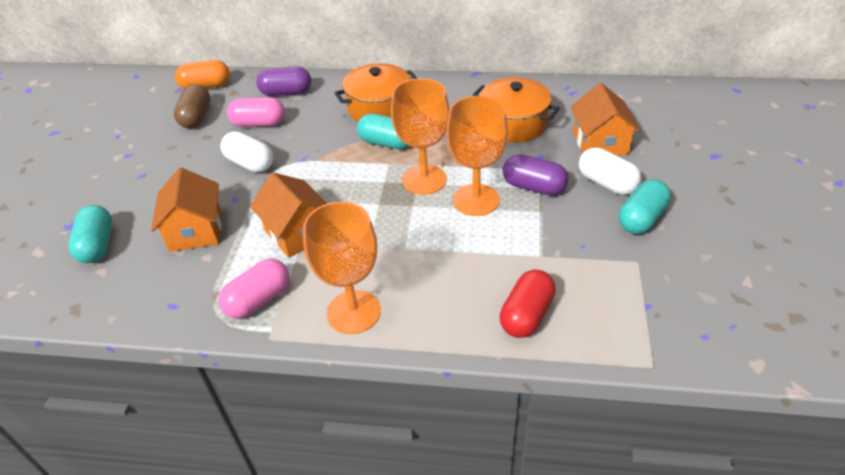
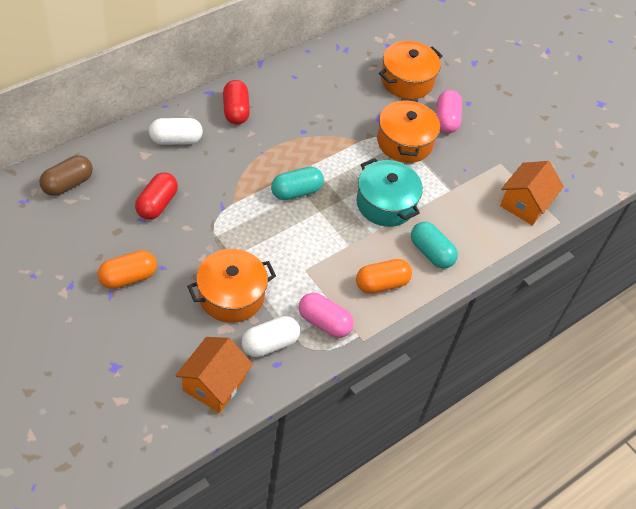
orange capsule: [175,60,230,89] = 1 -> [97,250,157,289] [356,259,412,294] = 2
orange goblet: [303,202,381,334] [391,78,449,195] [446,96,508,216] = 3 -> none = 0
orange house: [151,167,222,252] [250,172,328,258] [570,83,641,156] = 3 -> [175,337,253,413] [500,161,564,225] = 2
orange pot: [335,63,417,122] [473,77,560,143] = 2 -> [187,249,276,323] [377,98,440,163] [379,41,443,99] = 3
purple capsule: [256,66,311,96] [503,154,568,196] = 2 -> none = 0
red capsule: [499,270,556,338] = 1 -> [135,172,178,220] [223,80,250,125] = 2
turquoise capsule: [68,205,112,263] [357,113,409,149] [619,179,671,234] = 3 -> [271,167,324,200] [411,222,458,269] = 2
turquoise pot: none = 0 -> [356,158,423,227] = 1

